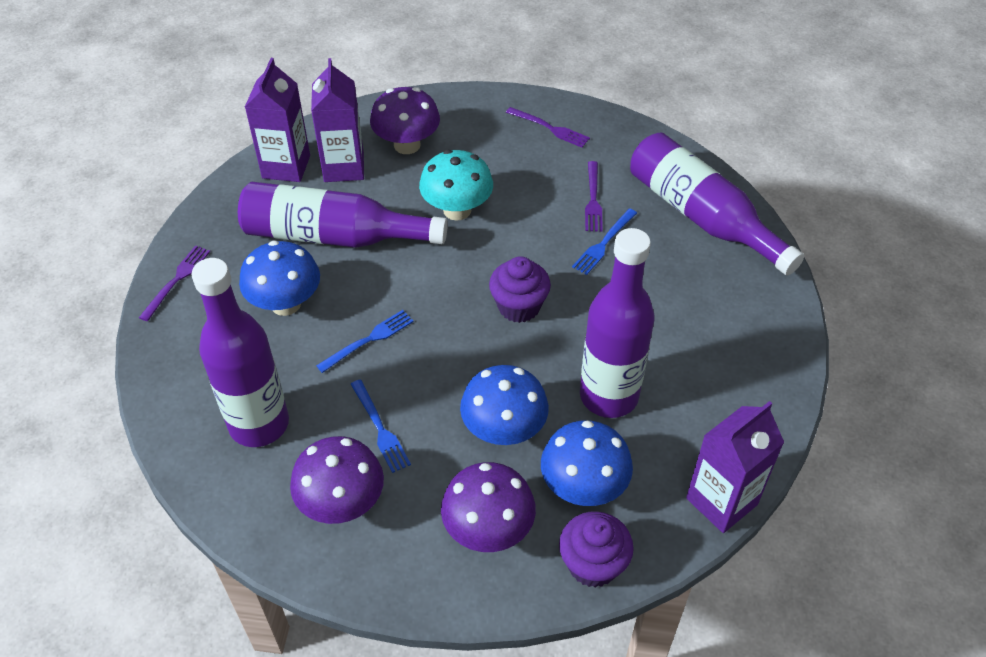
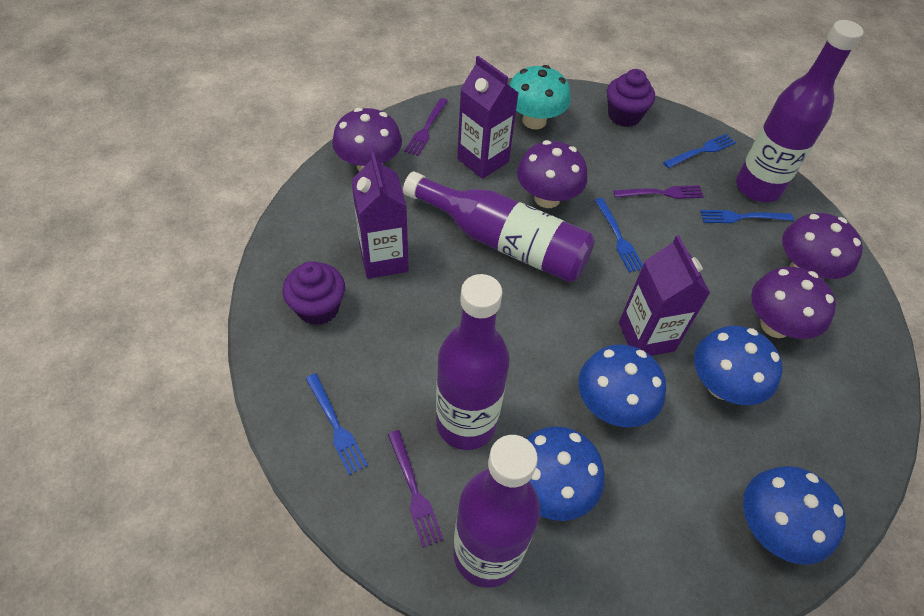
blue fork: [316,310,414,373] [351,379,411,473] [572,208,637,275] = 3 -> [305,373,368,475] [594,198,643,273] [663,134,736,168] [700,210,794,223] = 4
blue mushroom: [239,240,320,316] [460,365,549,445] [541,420,633,506] = 3 -> [526,426,604,521] [578,344,666,427] [694,326,783,405] [743,466,846,565] = 4
purple mushroom: [290,436,384,524] [370,87,440,154] [441,462,536,552] = 3 -> [332,108,402,172] [517,140,587,208] [751,267,836,339] [782,213,863,279] = 4

